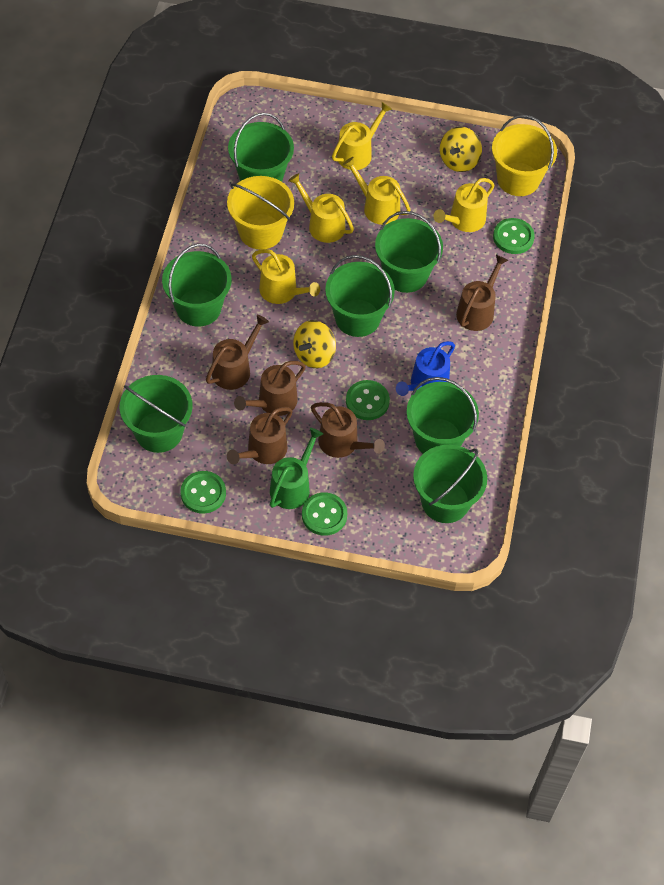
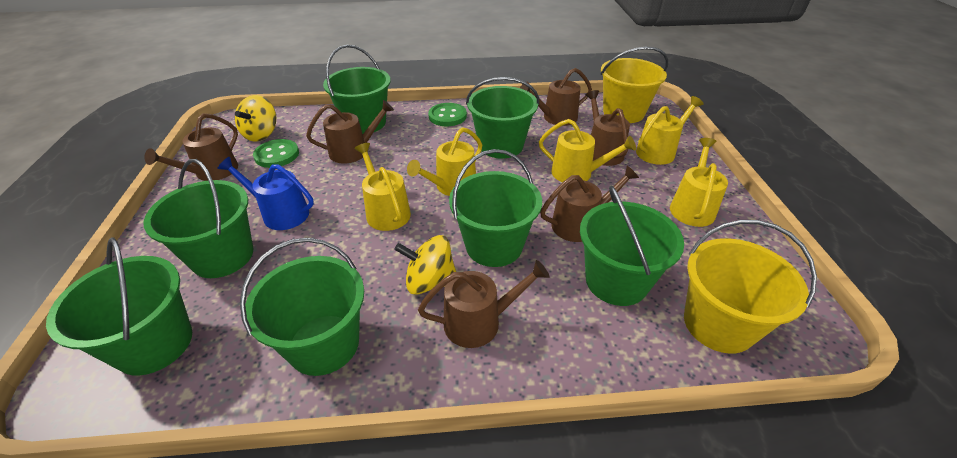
brown watering can: [206,315,269,390] [227,407,293,464] [234,361,306,416] [311,402,385,458] [456,255,508,331] = 5 -> [145,113,238,181] [306,100,394,164] [418,260,550,348] [520,68,592,126] [540,165,639,242] [586,90,630,166] = 6
green button: [180,471,226,514] [302,492,347,536] [346,380,390,420] [493,218,535,254] = 4 -> [253,139,299,168] [428,103,467,126] = 2
green watering can: [270,428,323,509] = 1 -> none = 0

